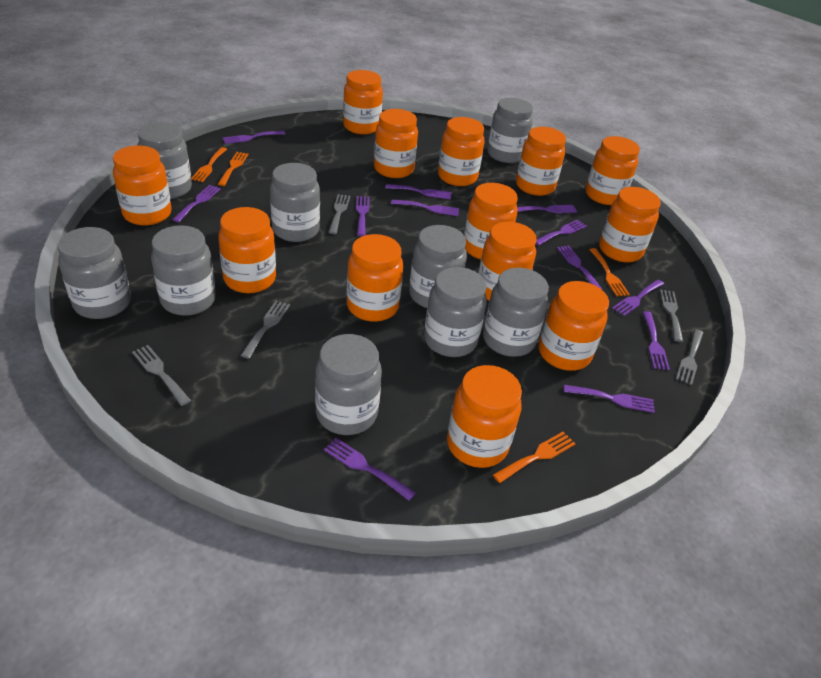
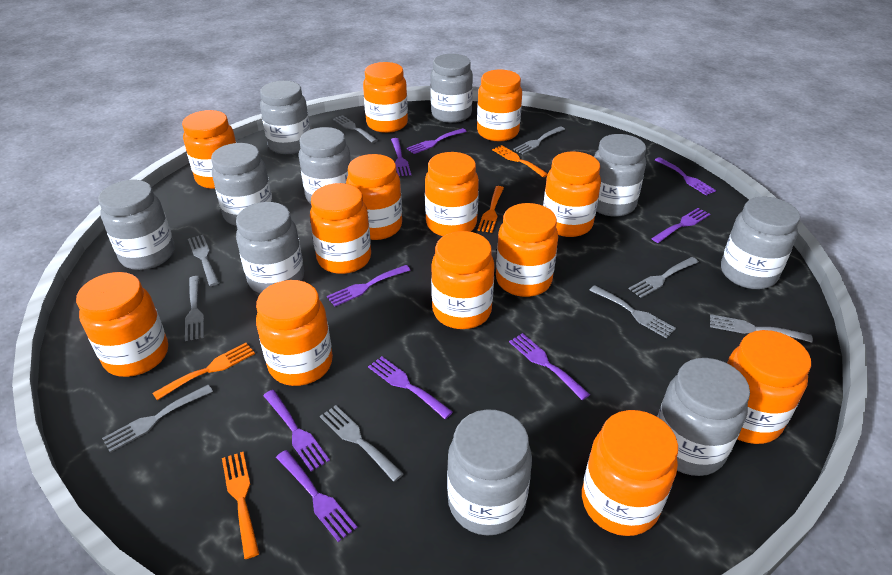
grey fork: [132,345,191,406] [241,301,290,359] [328,194,350,234] [660,289,683,342] [676,329,703,385] = 5 -> [102,385,213,453] [185,276,204,341] [188,235,219,286] [320,405,404,482] [333,115,378,143] [513,126,565,154] [589,285,676,338] [629,257,699,298] [710,314,813,343] = 9
grey jar: [57,227,131,319] [138,123,192,199] [151,225,216,316] [270,163,320,242] [315,334,382,435] [409,225,467,308] [424,267,487,357] [483,268,549,357] [487,98,533,163] = 9 -> [98,180,175,270] [211,143,273,226] [236,202,304,294] [260,81,310,154] [299,127,351,204] [430,54,473,123] [447,409,532,536] [594,134,646,217] [657,358,750,476] [721,197,800,289] = 10
purple fork: [172,185,221,222] [222,131,285,144] [324,438,416,501] [356,196,369,236] [385,184,451,199] [391,199,459,216] [517,205,577,213] [536,220,587,245] [557,246,603,290] [564,385,655,413] [612,280,664,316] [643,311,670,370] = 12 -> [263,390,330,472] [276,450,357,542] [327,265,410,307] [368,356,453,419] [391,138,411,176] [407,128,467,154] [509,333,590,400] [651,208,710,243] [655,157,716,196] = 9

